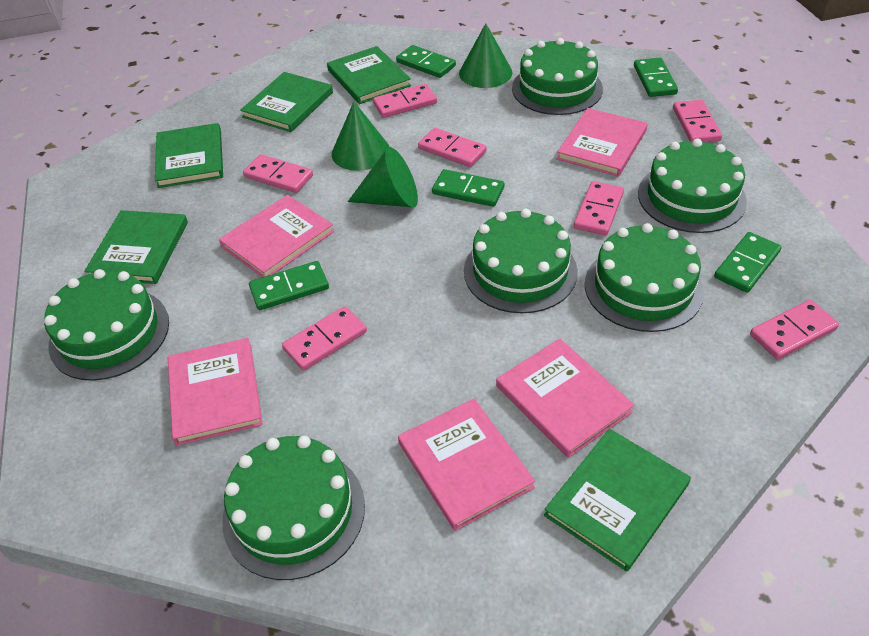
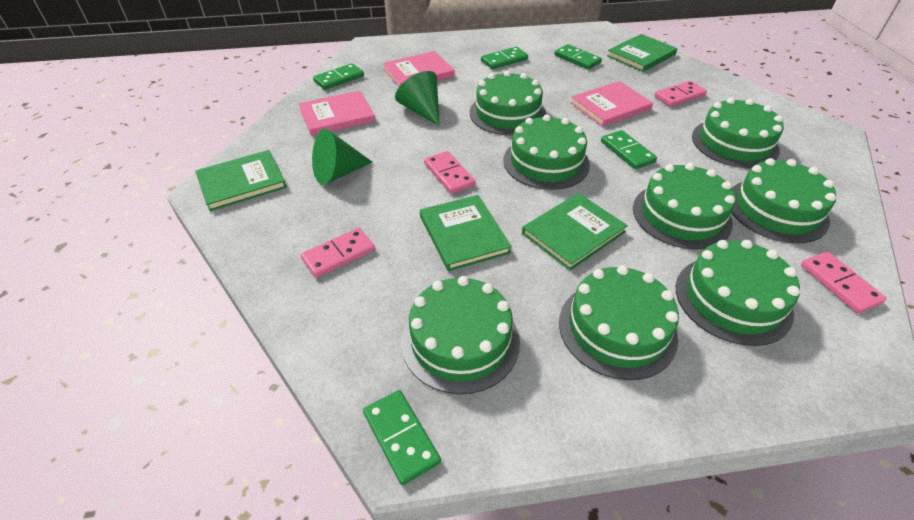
green book: [84,210,188,284] [155,123,223,188] [240,72,333,132] [327,46,411,104] [544,429,691,572] = 5 -> [195,150,287,211] [420,195,512,271] [522,193,628,271] [607,34,678,72] = 4
green cake: [44,269,169,381] [222,436,365,580] [464,209,578,314] [512,38,603,115] [585,223,704,332] [638,139,747,233] = 6 -> [401,276,520,394] [470,71,547,136] [503,115,590,190] [559,265,679,380] [633,163,735,250] [676,240,800,346] [692,98,784,168] [731,158,836,244] = 8
green cone: [332,102,389,171] [348,147,418,207] [459,23,512,88] = 3 -> [312,129,372,185] [395,71,439,126] = 2
pink book: [168,338,263,446] [219,195,334,277] [398,399,535,531] [496,338,635,458] [557,108,648,177] = 5 -> [299,91,375,136] [383,51,455,87] [570,81,653,127] = 3
pink domino: [243,154,313,193] [282,306,367,371] [373,84,437,118] [418,128,486,167] [574,181,624,235] [673,100,722,142] [750,300,839,360] = 7 -> [301,228,375,278] [424,151,475,194] [654,81,707,107] [801,251,886,314] = 4

